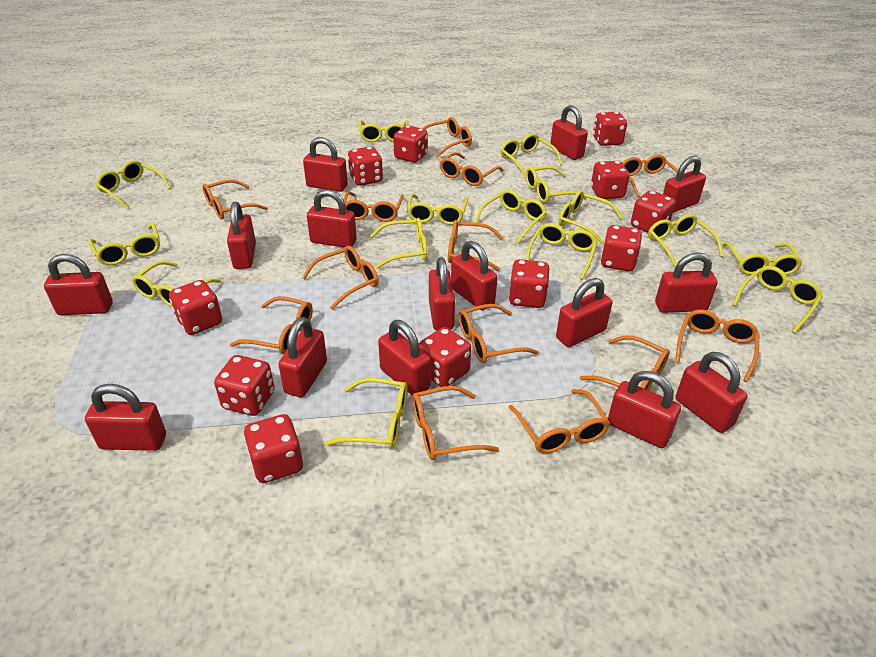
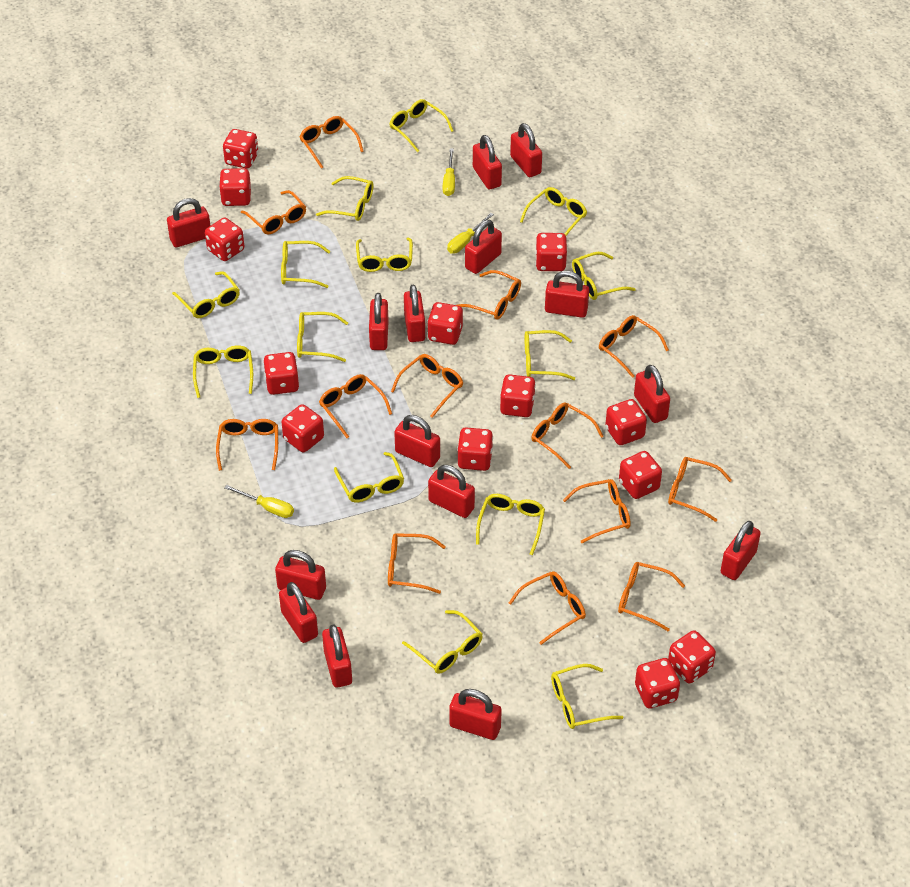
red dice: [169,280,222,335] [214,355,275,416] [244,414,303,483] [348,146,383,186] [393,125,428,163] [419,327,471,387] [508,259,549,308] [591,161,630,199] [593,112,627,146] [601,225,642,271] [631,190,675,233] = 11 -> [205,218,244,261] [219,168,251,206] [223,129,258,169] [264,352,299,395] [281,404,324,452] [427,302,463,345] [457,428,493,471] [500,374,536,417] [535,233,567,271] [605,399,647,445] [619,451,662,499] [635,658,680,709] [668,630,716,683] = 13
yellow glasses: [89,223,160,266] [96,160,171,210] [132,261,221,307] [325,378,408,449] [359,120,408,142] [370,218,427,269] [407,194,468,225] [474,190,547,243] [500,133,563,177] [526,166,587,203] [526,223,597,280] [558,190,623,244] [648,214,723,267] [722,242,802,275] [733,266,823,333] = 15 -> [172,271,240,318] [193,345,253,398] [281,241,330,288] [297,312,348,362] [316,176,373,221] [334,452,404,502] [356,238,413,272] [389,99,453,152] [402,610,483,674] [476,494,545,555] [520,187,587,236] [525,330,575,380] [551,664,623,729] [572,252,636,300] = 14
yellow screwdriver: none = 0 -> [224,485,294,518] [443,148,455,196] [447,213,494,254] = 3

